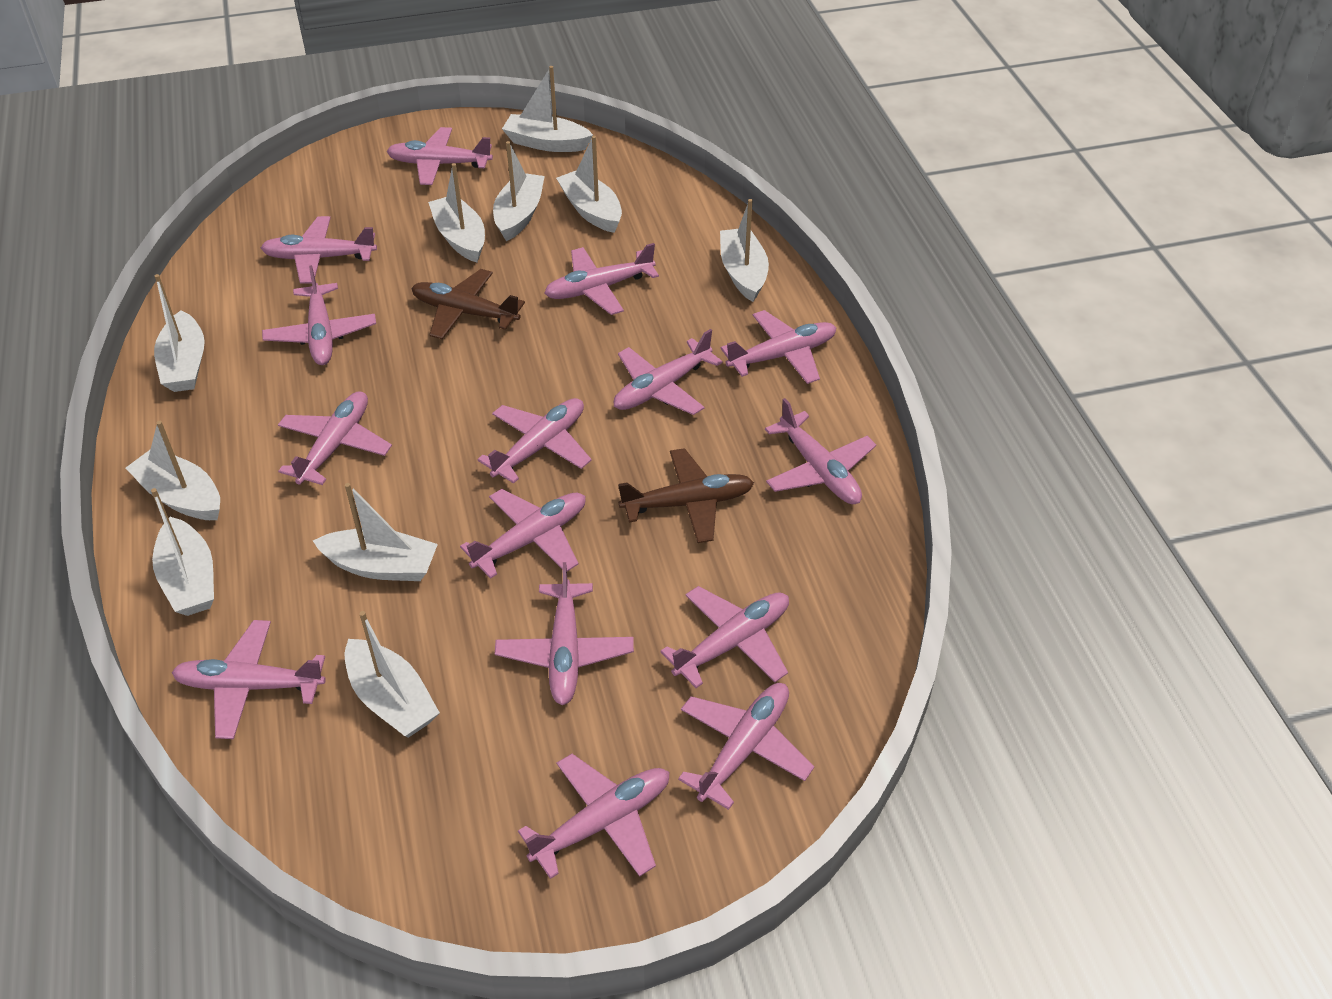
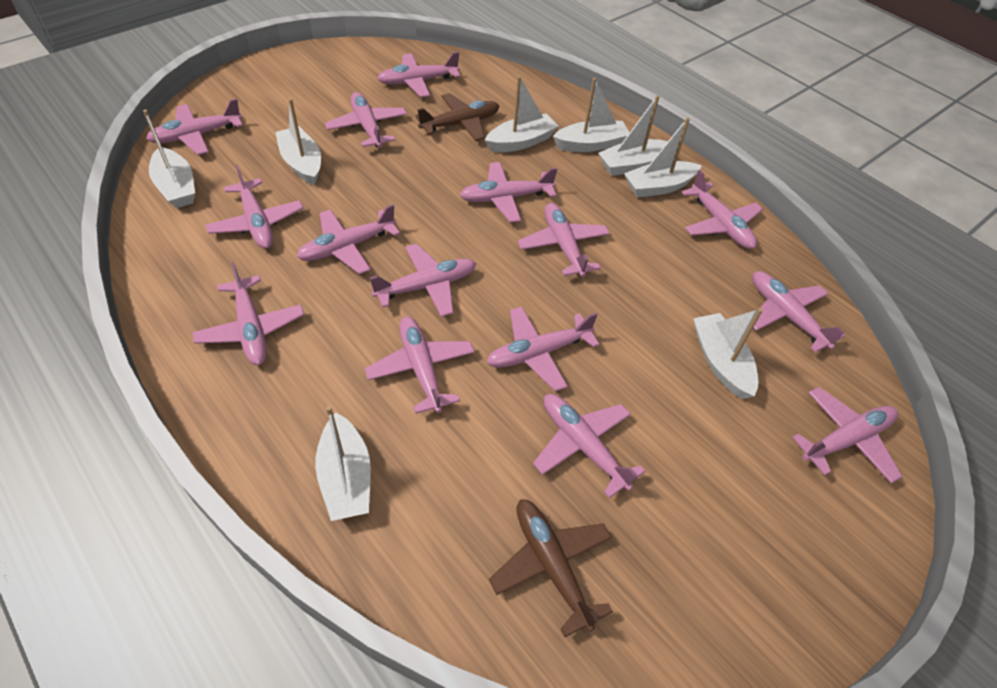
white boat: [126,421,220,520] [151,488,214,616] [154,274,205,392] [313,483,438,581] [345,611,440,738] [428,163,485,262] [493,141,545,241] [502,66,593,152] [556,136,622,233] [720,199,769,302] = 10 -> [143,109,195,208] [275,98,321,186] [315,406,371,521] [485,76,559,152] [553,78,630,152] [598,95,668,176] [624,117,702,198] [693,308,763,399] = 8

